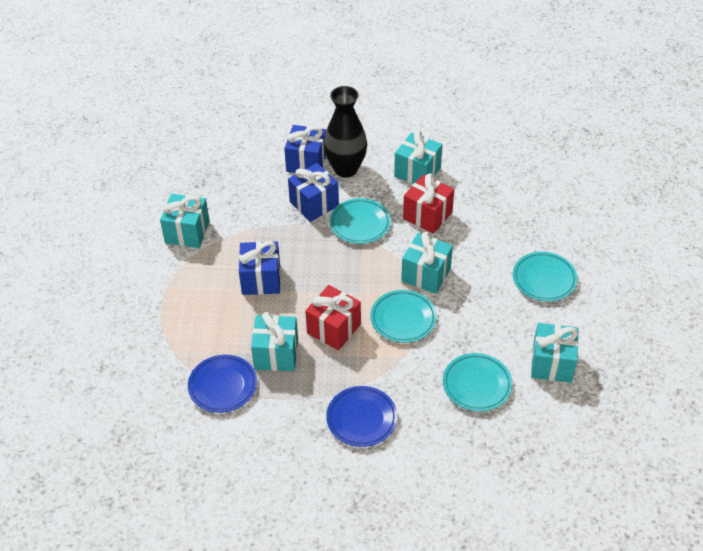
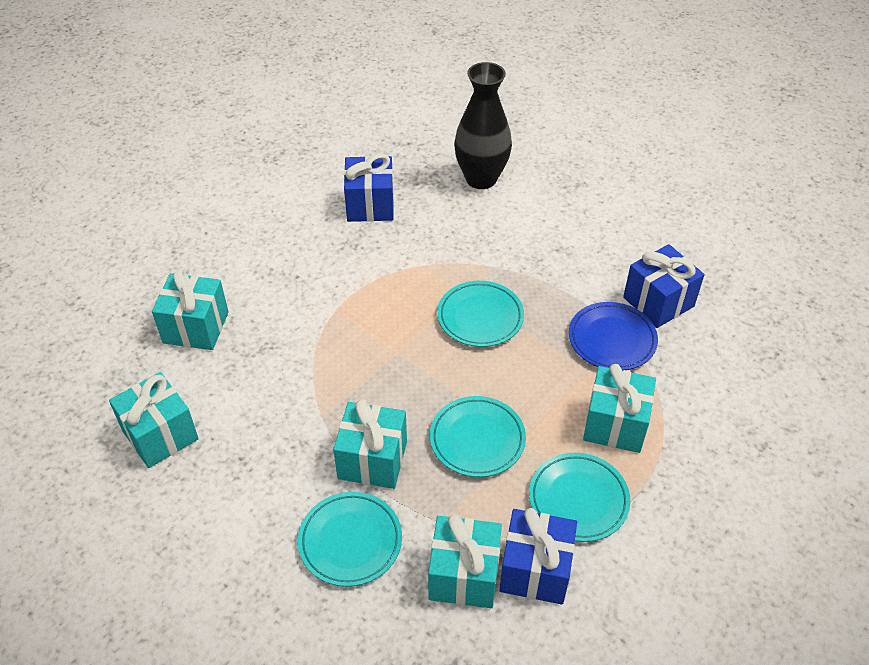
blue plate: [188,355,257,413] [326,386,397,447] = 2 -> [569,302,658,371] = 1
red gift: [305,285,361,350] [403,173,454,234] = 2 -> none = 0

